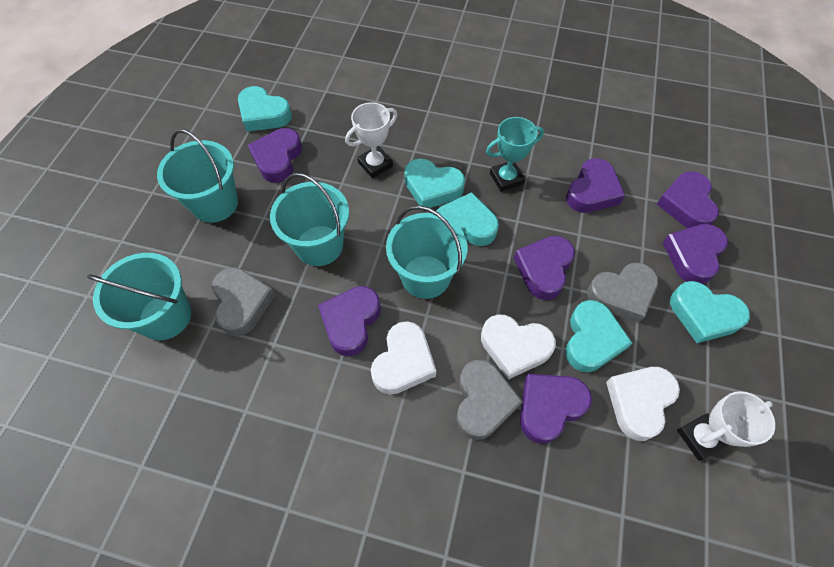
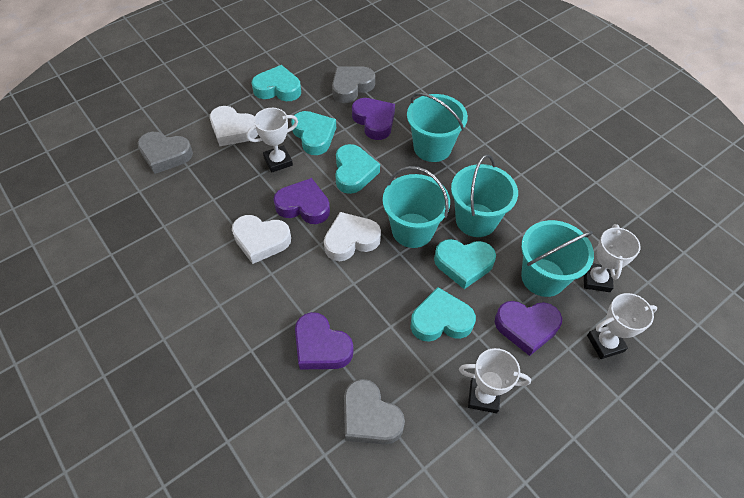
purple heart: [248,128,302,183] [318,286,381,356] [514,236,575,300] [520,374,592,444] [566,158,625,213] [657,171,719,228] [662,224,728,284] = 7 -> [273,178,330,224] [295,312,354,370] [352,98,395,140] [495,301,562,356] = 4
turquoise trophy: [486,117,544,192] = 1 -> none = 0
white trophy: [345,102,397,178] [677,391,775,461] = 2 -> [246,108,298,172] [459,348,531,413] [584,224,641,292] [587,293,657,359] = 4

